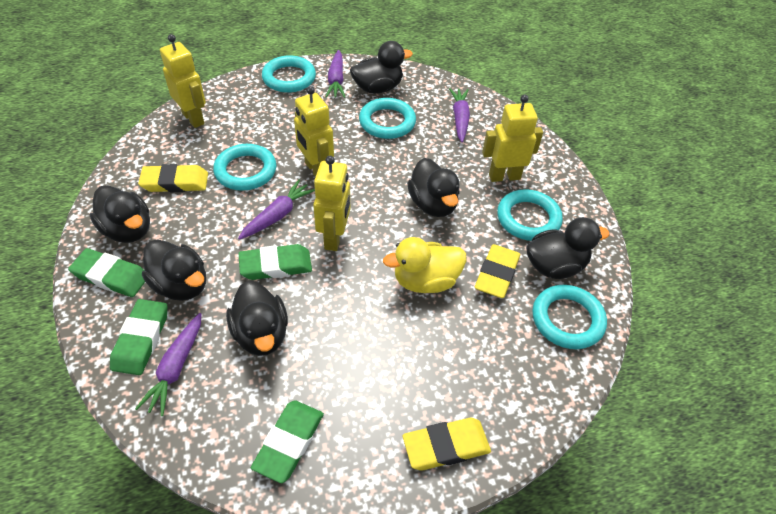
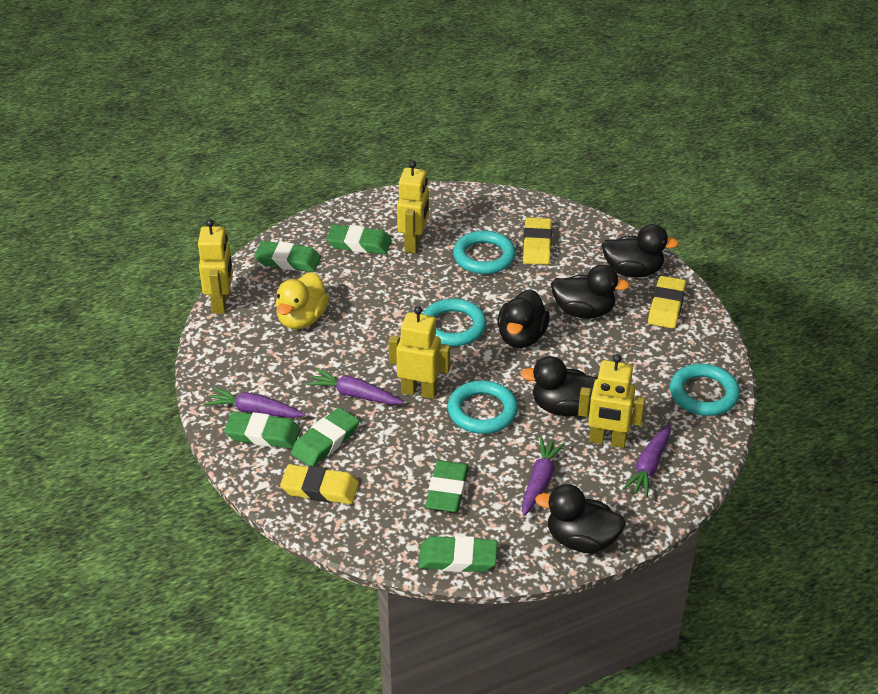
black duck: [90,185,150,243] [142,239,206,301] [226,281,288,356] [350,41,413,94] [407,158,460,217] [526,217,610,279] = 6 -> [497,289,550,348] [520,356,598,416] [535,484,626,553] [551,264,630,318] [602,224,679,277] = 5
green eraser: [68,248,145,297] [110,299,167,375] [239,244,312,280] [251,400,324,483] = 4 -> [224,411,301,449] [254,241,321,272] [291,408,359,466] [326,224,391,254] [418,536,497,572] [425,460,469,513] = 6
turquoise ring: [213,144,276,191] [262,55,316,93] [359,98,416,139] [497,189,563,241] [532,285,607,349] = 5 -> [423,298,486,346] [448,380,518,434] [453,231,516,274] [670,364,740,416] = 4

